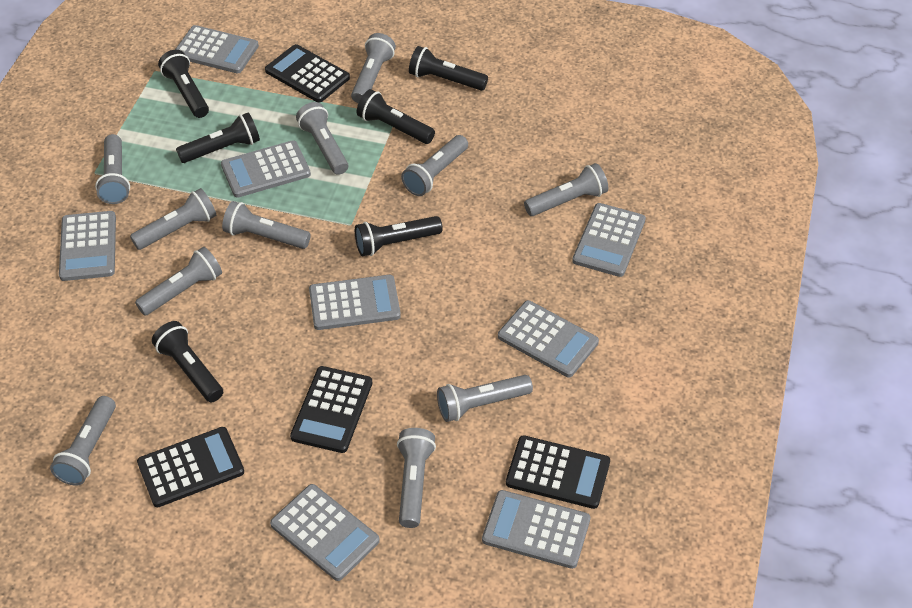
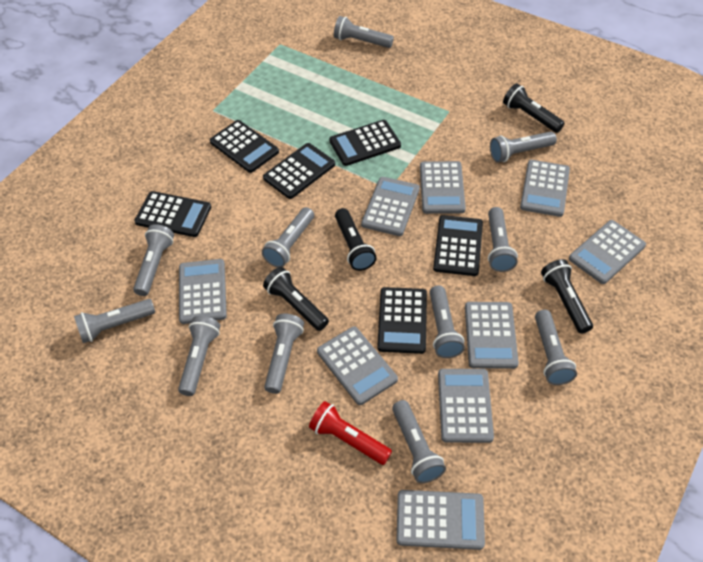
black calculator: [137,427,244,507] [265,44,350,103] [290,366,372,453] [506,435,610,509] = 4 -> [134,191,211,237] [210,120,279,173] [263,143,335,199] [329,120,401,166] [377,287,427,354] [433,215,483,276] = 6
black flashlight: [152,321,223,402] [158,50,209,118] [176,112,260,163] [355,216,443,256] [357,89,435,144] [409,46,488,91] = 6 -> [263,267,329,331] [335,208,377,271] [503,83,565,133] [541,259,593,334] = 4
grey calculator: [59,211,116,281] [175,25,259,73] [221,140,311,198] [270,484,380,581] [309,275,401,330] [482,490,590,569] [498,300,599,377] [572,203,646,277] = 8 -> [179,259,227,324] [317,326,398,405] [361,177,420,236] [396,490,485,550] [420,161,466,214] [438,369,494,443] [465,302,519,369] [520,160,570,217] [569,220,646,284] = 9
red flashlight: none = 0 -> [309,401,392,465] = 1

